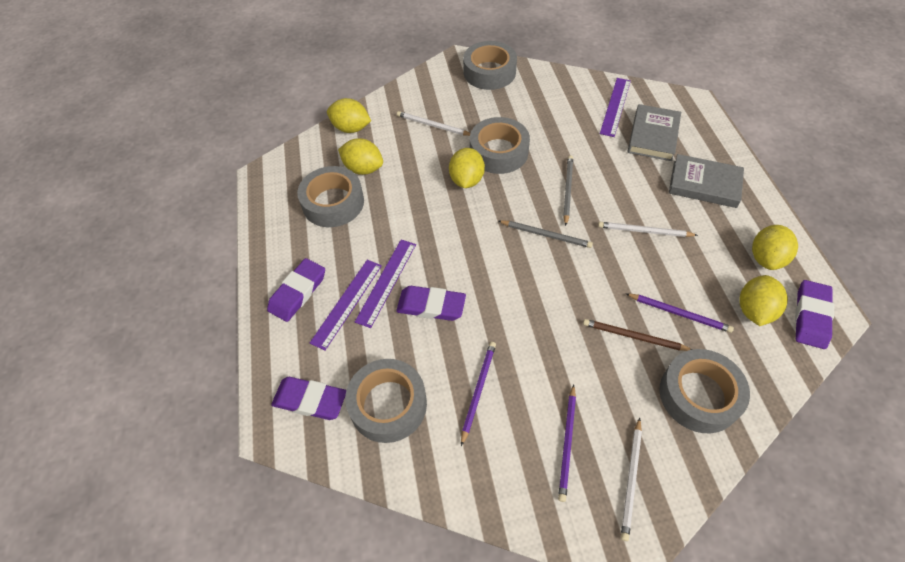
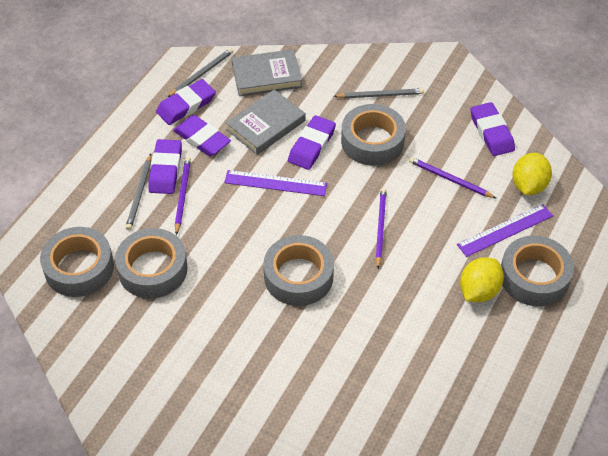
brown pencil: [583,319,693,351] = 1 -> none = 0
grey pencil: [499,220,593,248] [563,155,573,226] = 2 -> [125,154,151,230] [168,48,233,97] [334,88,424,99] = 3
purple eraser: [267,258,325,322] [271,377,346,420] [396,286,466,321] [795,280,834,349] = 4 -> [148,139,182,194] [156,79,216,125] [173,115,231,156] [288,115,336,170] [470,102,515,156] = 5
purple ruler: [310,260,382,350] [355,240,416,328] [600,78,631,137] = 3 -> [224,170,327,196] [457,204,553,257] = 2
white pencil: [397,111,470,136] [598,222,698,237] [621,417,642,541] = 3 -> none = 0
yellow lemon: [327,98,371,133] [338,138,383,175] [449,148,485,188] [739,275,788,326] [752,225,798,270] = 5 -> [460,257,504,302] [512,153,552,195] = 2

